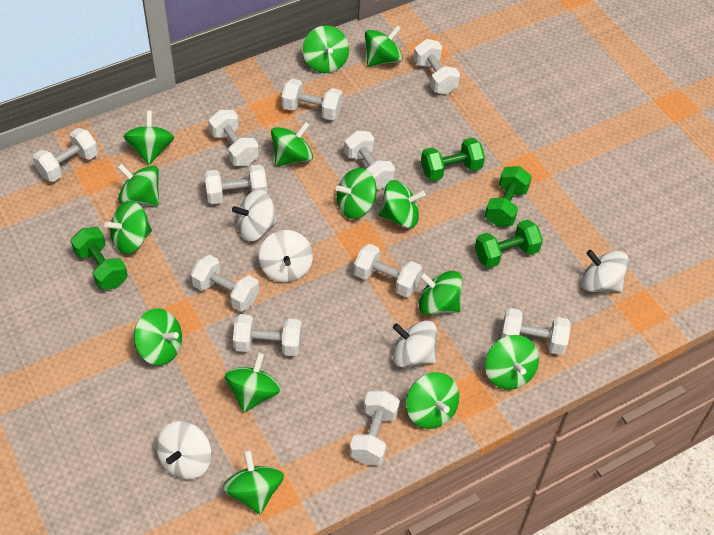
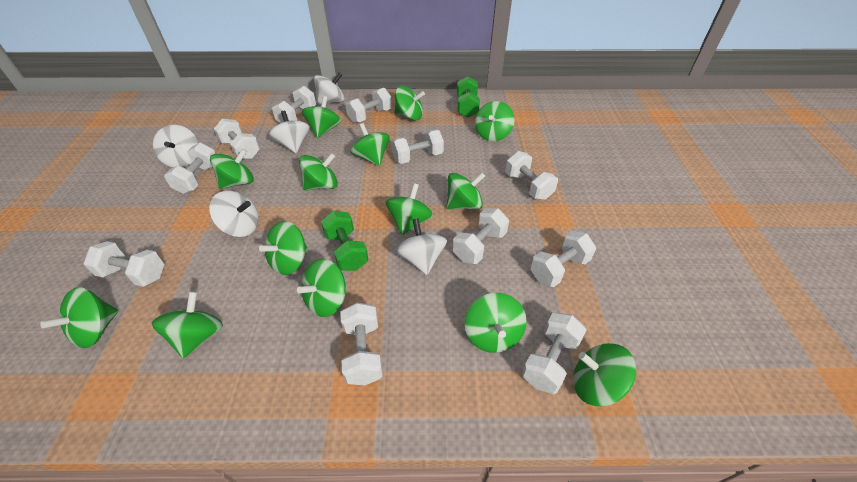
green dumbbell: [71,227,128,290] [421,138,485,181] [475,219,543,268] [485,166,532,226] = 4 -> [321,211,368,271] [457,76,480,118] = 2

